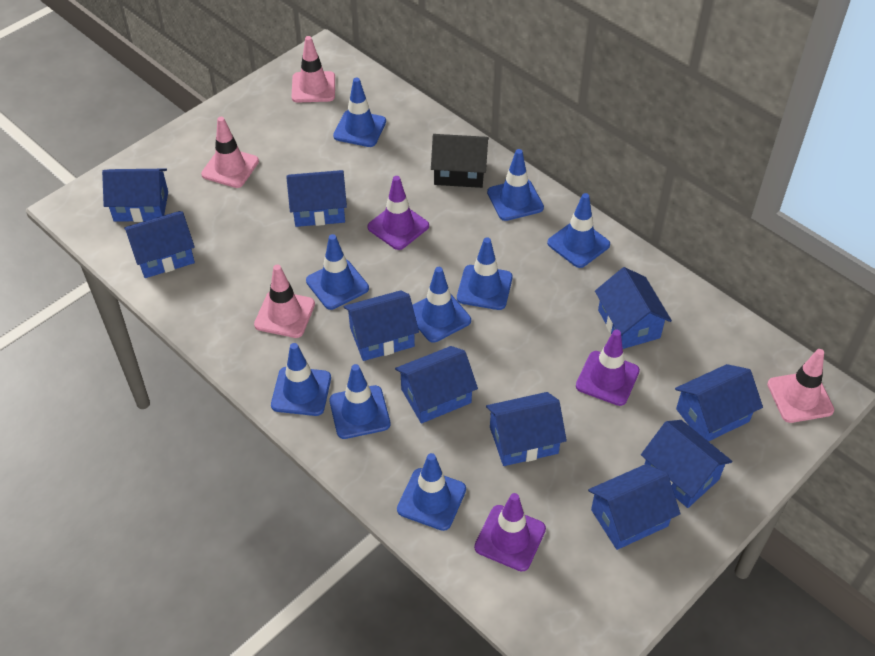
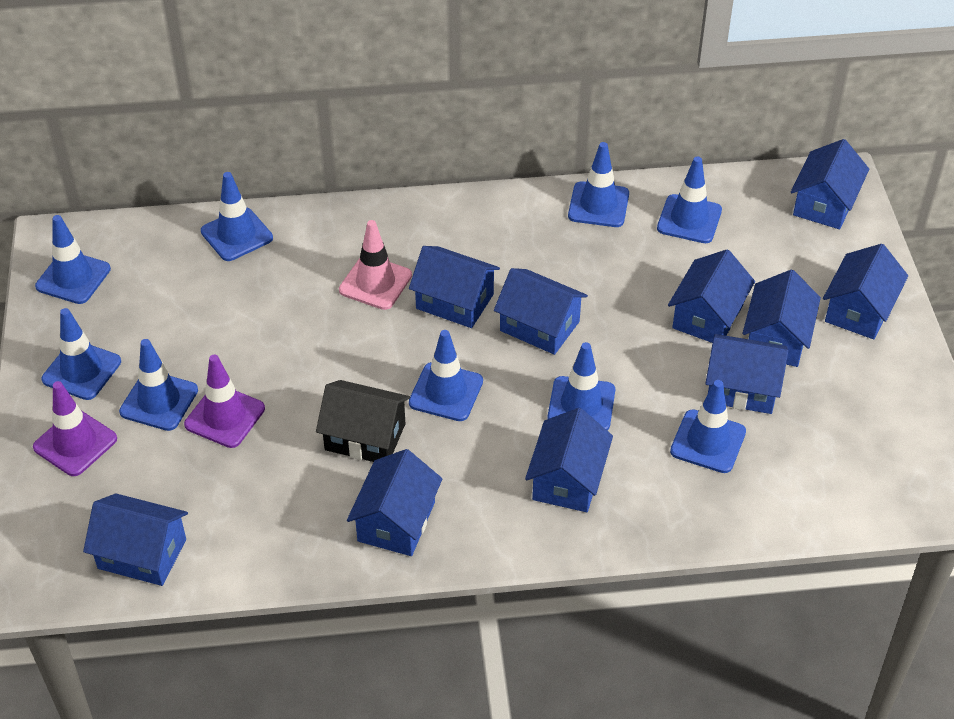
pink traffic cone: [201,117,259,188] [254,265,315,338] [292,36,335,102] [767,349,834,423] = 4 -> [339,220,412,310] = 1
purple traffic cone: [367,176,429,250] [474,493,546,572] [576,330,640,406] = 3 -> [33,381,117,476] [184,355,265,448] = 2

